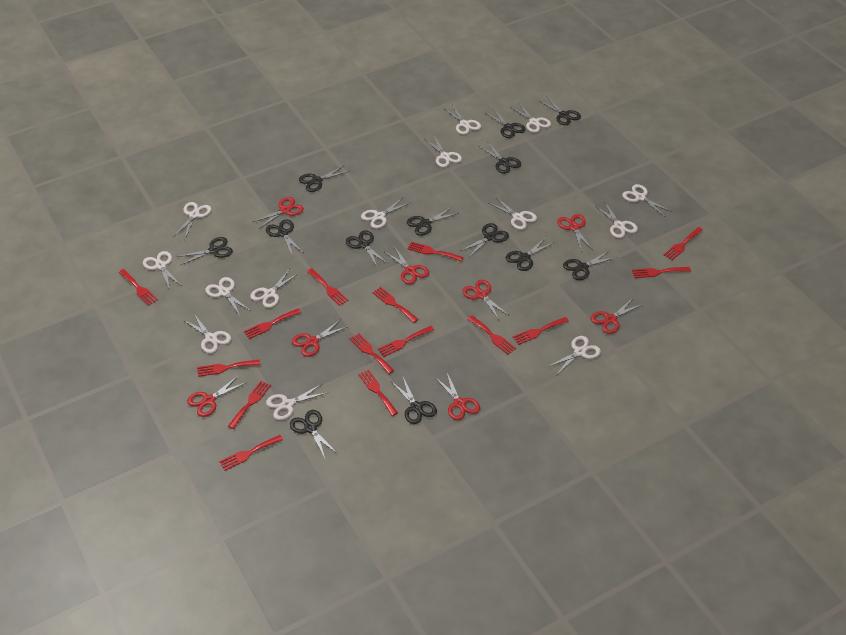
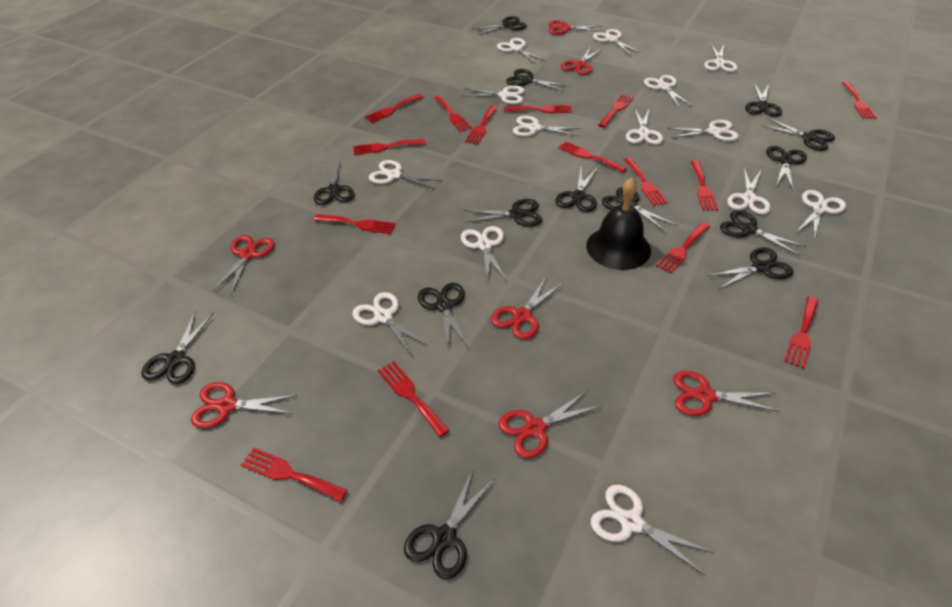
black bell: none = 0 -> [586,178,651,270] = 1
black scissors: [176,237,233,265] [266,219,303,257] [290,410,338,458] [299,165,350,192] [346,230,388,268] [392,377,437,424] [407,207,459,236] [461,223,509,257] [479,141,521,174] [484,108,526,138] [506,238,555,271] [540,97,581,125] [563,250,617,280] = 13 -> [141,311,214,384] [314,160,355,205] [404,469,495,579] [418,283,469,348] [463,199,542,226] [472,16,527,35] [506,69,569,91] [556,168,597,212] [602,187,677,233] [707,247,794,289] [720,210,807,256] [745,83,782,117] [761,118,835,151] [766,146,807,190] = 14
red scissors: [187,375,247,417] [253,197,304,229] [292,319,349,357] [385,246,429,284] [435,373,480,420] [462,280,510,320] [557,214,593,252] [591,297,643,334] = 8 -> [191,382,298,428] [213,235,274,295] [491,277,563,340] [499,391,601,458] [548,20,603,35] [561,46,602,75] [673,371,780,416] = 7

